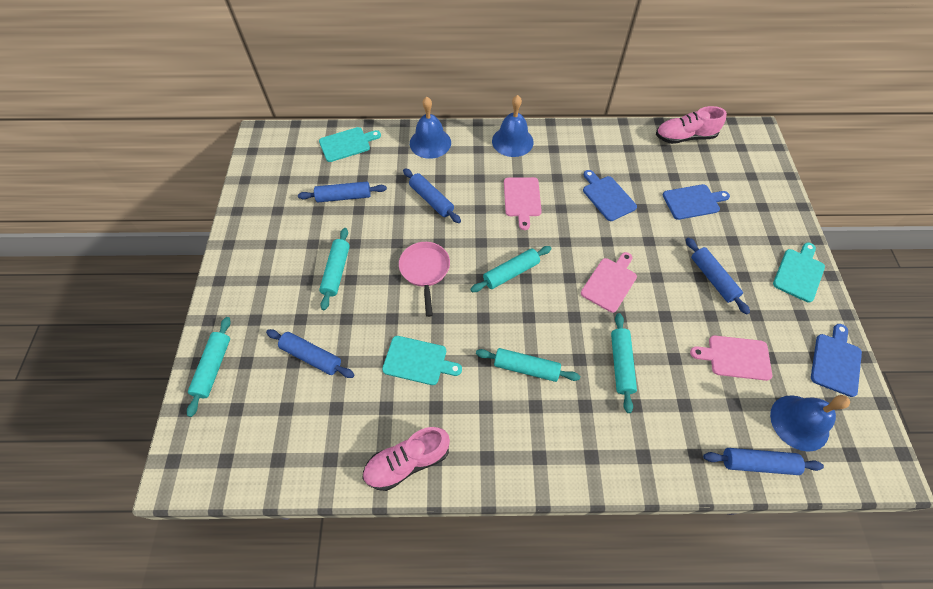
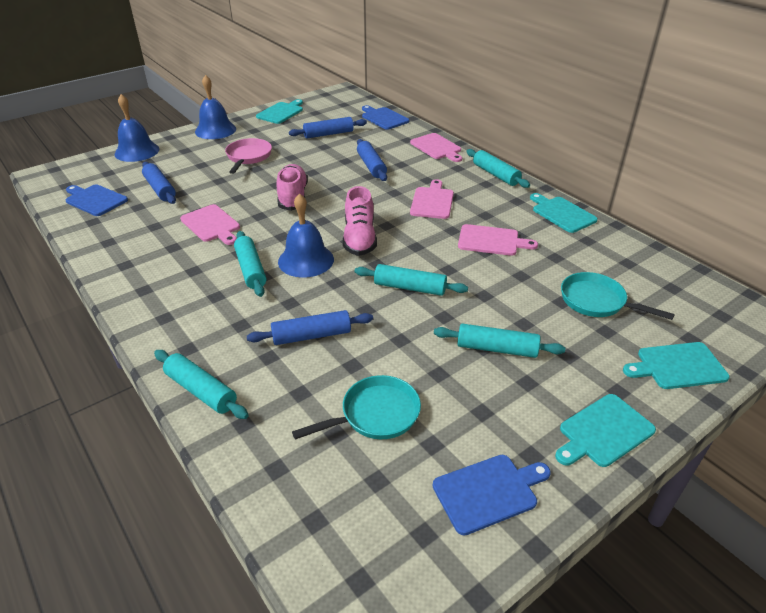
blue rolling pin: [266,329,354,378] [298,182,387,202] [403,168,461,223] [686,237,750,314] [703,448,824,475] = 5 -> [142,162,176,204] [247,310,373,345] [289,117,367,138] [357,139,387,181] = 4
pink cutting board: [504,177,542,230] [581,252,637,313] [690,336,772,381] = 3 -> [180,204,240,245] [410,133,462,162] [410,179,454,219] [458,224,538,256] = 4
turquoise cutting board: [319,127,381,162] [382,336,462,385] [773,242,825,302] = 3 -> [256,99,303,124] [530,193,598,233] [555,394,656,467] [623,342,730,389] = 4
turquoise pan: none = 0 -> [292,375,421,440] [561,272,675,320] = 2

